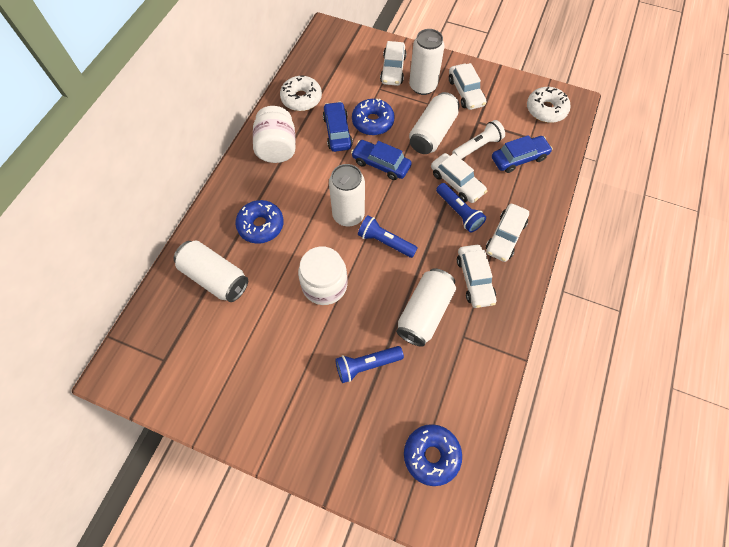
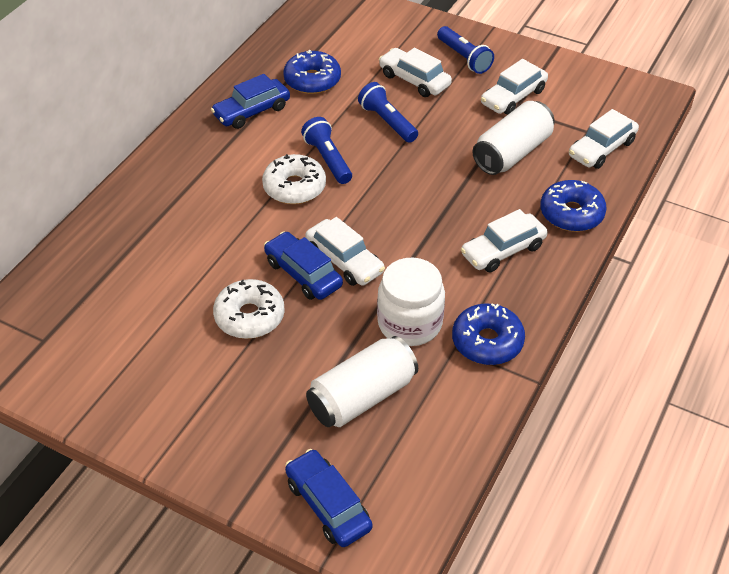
white can: [174,241,248,302] [329,164,365,227] [396,268,456,347] [409,29,444,95] [409,92,460,154] = 5 -> [306,336,418,427] [472,101,555,175] = 2
white flashlight: [452,120,505,159] = 1 -> none = 0
white jar: [253,106,296,163] [298,246,347,305] = 2 -> [377,257,445,346] = 1

